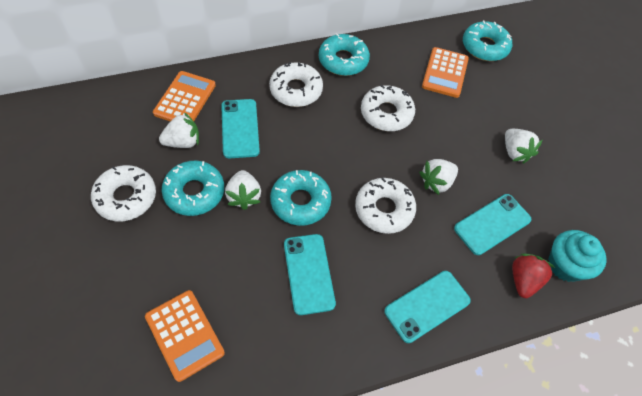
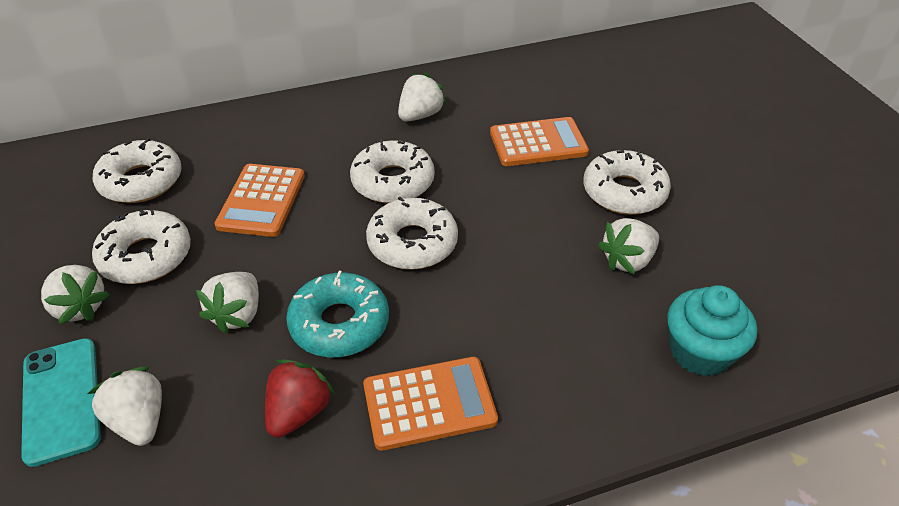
turquoise donut: [162,161,224,216] [270,170,332,226] [319,33,370,76] [463,20,512,61] = 4 -> [286,271,389,357] = 1
turquoise phone: [221,99,260,158] [284,234,336,315] [384,271,471,343] [454,194,531,255] = 4 -> [21,338,101,467] = 1
white donut: [91,165,156,221] [269,62,323,107] [355,178,416,234] [361,85,415,131] = 4 -> [92,209,191,284] [93,138,182,203] [350,140,435,203] [366,197,458,270] [583,150,671,215] = 5
white strawberry: [159,112,199,148] [225,170,261,210] [419,159,458,195] [505,129,542,164] = 4 -> [41,265,110,324] [88,366,162,446] [196,272,259,334] [398,72,447,122] [598,218,659,274] = 5

